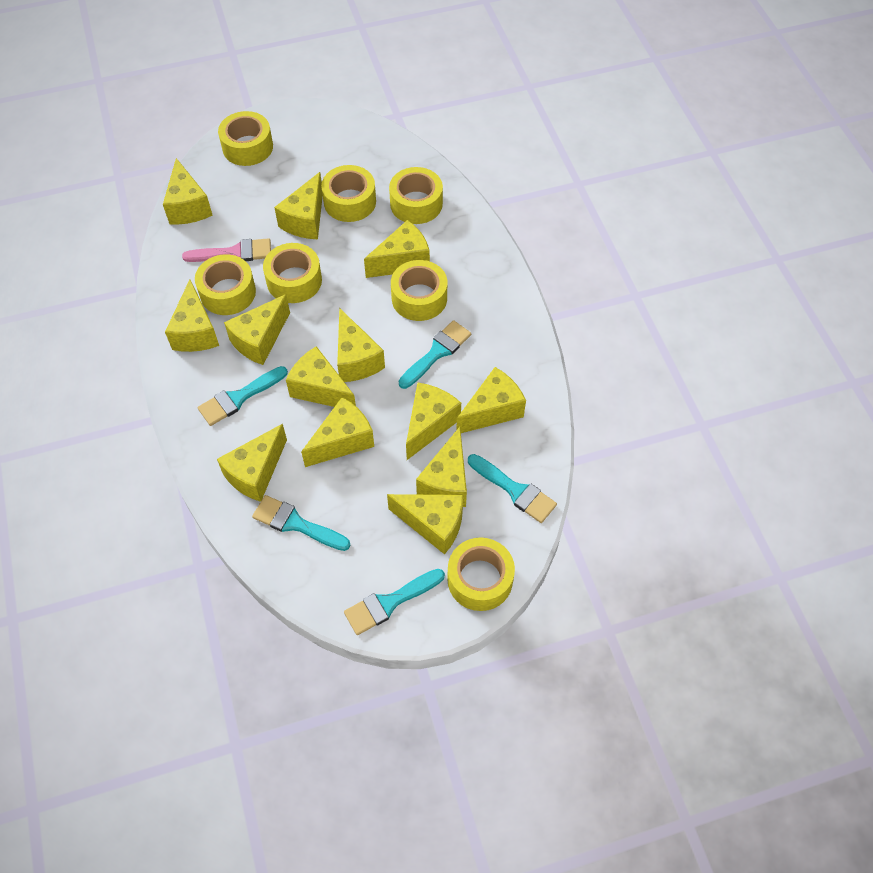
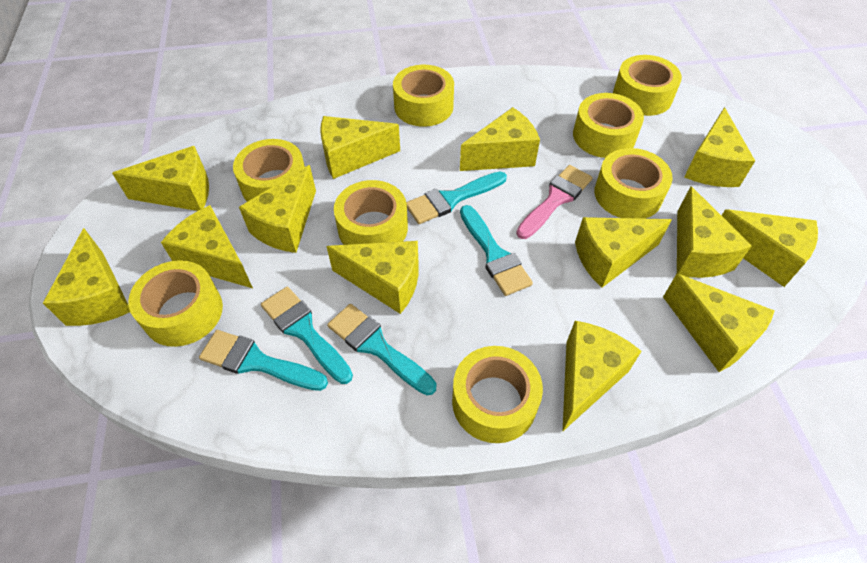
yellow tape: [195,254,256,315] [218,111,273,166] [263,243,322,303] [321,165,376,222] [389,167,443,224] [391,260,447,321] [447,538,515,611] = 7 -> [128,260,223,347] [233,139,305,202] [334,180,408,245] [393,65,454,127] [452,346,543,443] [573,93,644,158] [594,148,673,219] [613,55,682,116] = 8

